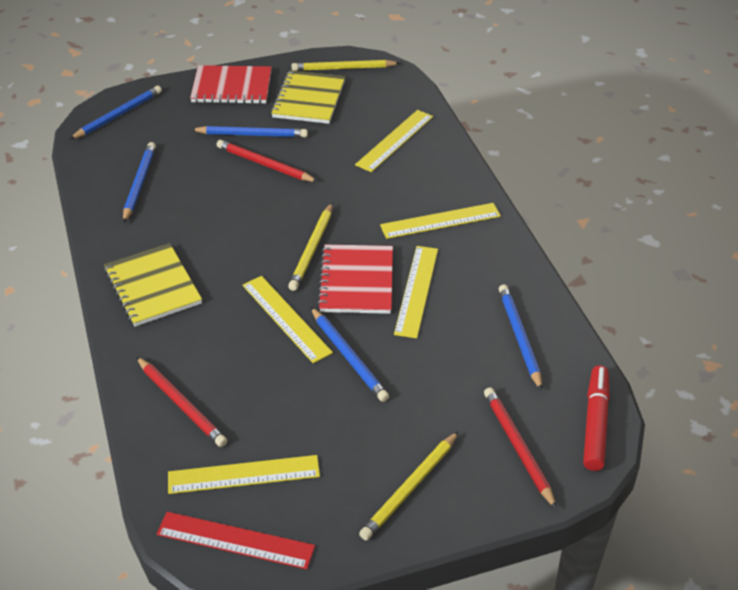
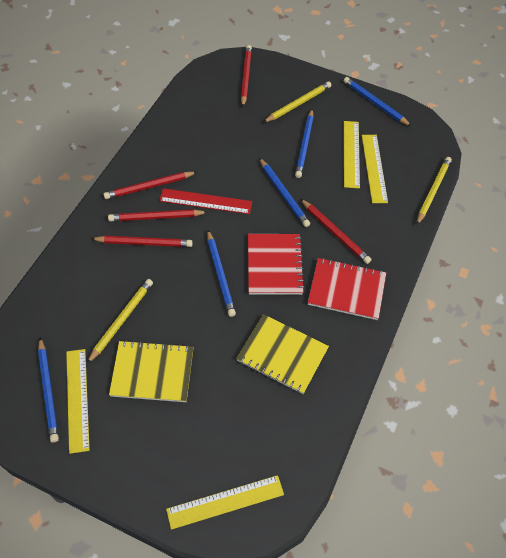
red marker: [583,365,610,471] = 1 -> none = 0
red pencil: [136,357,227,447] [217,140,318,182] [484,387,557,509] = 3 -> [91,236,193,247] [103,172,197,199] [108,209,208,221] [241,45,252,107] [301,199,371,264] = 5
yellow ruler: [168,455,320,494] [243,276,333,363] [355,110,433,172] [380,203,501,239] [394,246,438,338] = 5 -> [66,349,90,454] [166,475,284,530] [344,121,360,188] [362,135,388,203] = 4

